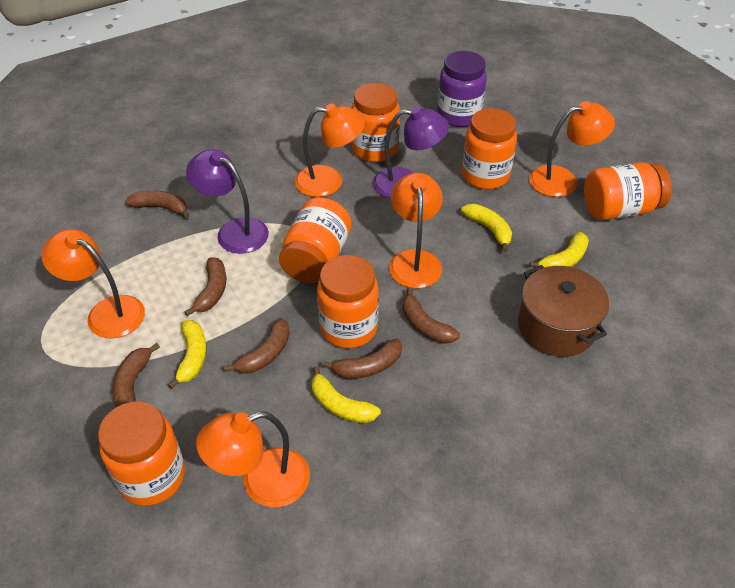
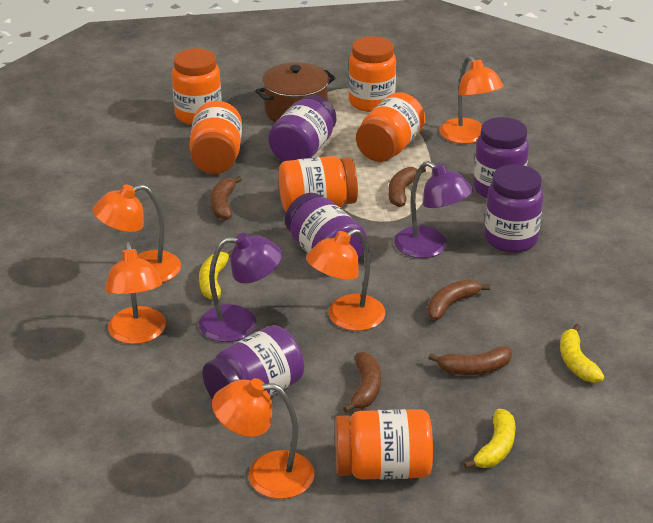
brown banana: [112,343,160,407] [125,190,190,219] [184,257,226,316] [224,318,290,374] [322,338,402,379] [402,287,460,344] = 6 -> [210,176,242,220] [343,352,381,413] [388,167,426,207] [427,279,490,320] [428,346,512,375] = 5
purple jar: [437,51,487,127] = 1 -> [202,325,304,400] [268,95,336,162] [285,193,367,260] [473,117,529,198] [484,164,543,253] = 5
yellow banana: [168,320,206,389] [312,366,381,423] [461,204,512,252] [530,232,589,267] = 4 -> [199,250,233,300] [464,409,516,469] [560,324,604,383] = 3

